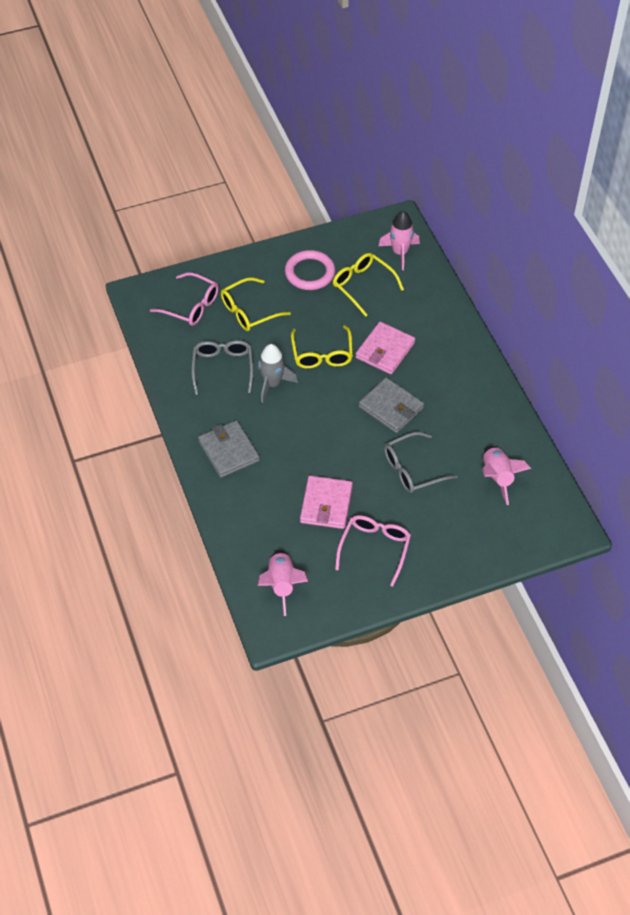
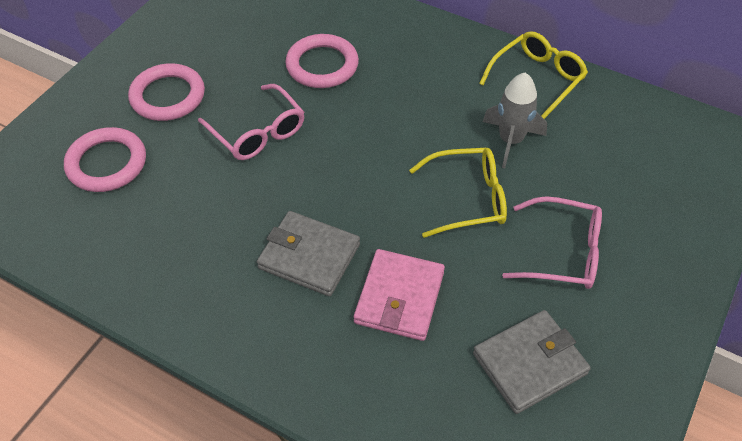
grey glasses: [191,340,253,395] [384,432,458,493] = 2 -> none = 0
pink ring: [285,250,335,290] = 1 -> [64,127,146,192] [128,63,205,121] [285,34,359,88] = 3
pink rocket: [258,550,308,616] [378,211,420,271] [482,446,531,505] = 3 -> none = 0
pink wallet: [300,476,353,529] [356,322,415,374] = 2 -> [354,249,445,341] = 1
yellow glasses: [221,277,291,331] [291,325,353,369] [333,253,404,317] = 3 -> [409,148,507,238] [479,31,588,119] = 2

